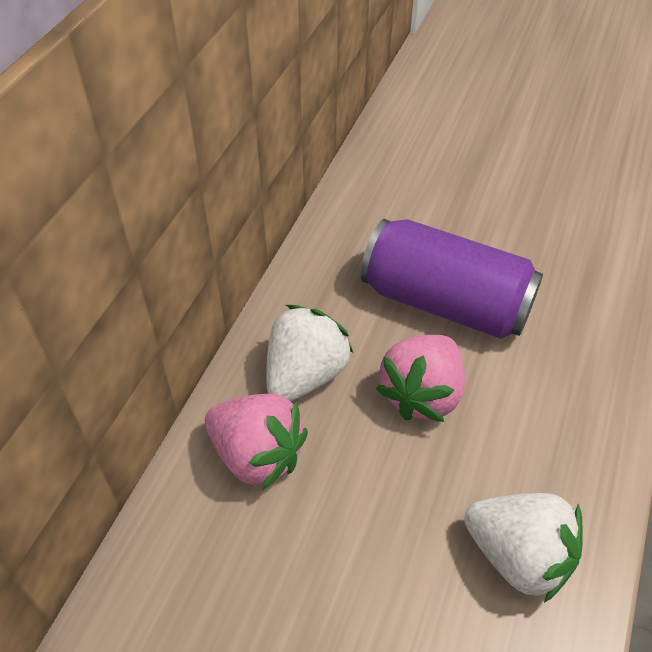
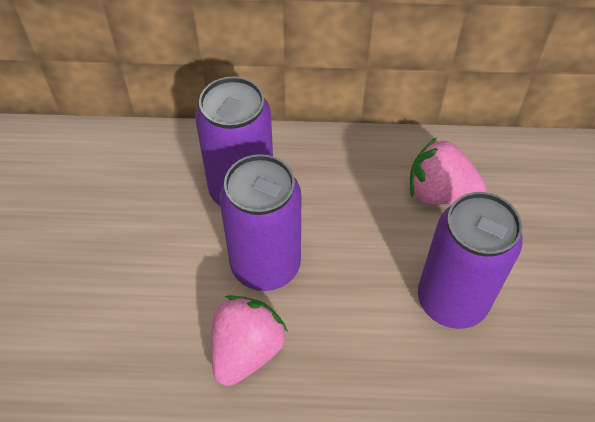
purple can: [361,219,543,339] = 1 -> [195,76,273,206] [219,154,301,291] [418,192,523,329] = 3
white strawberry: [266,305,353,401] [464,493,583,603] = 2 -> none = 0

